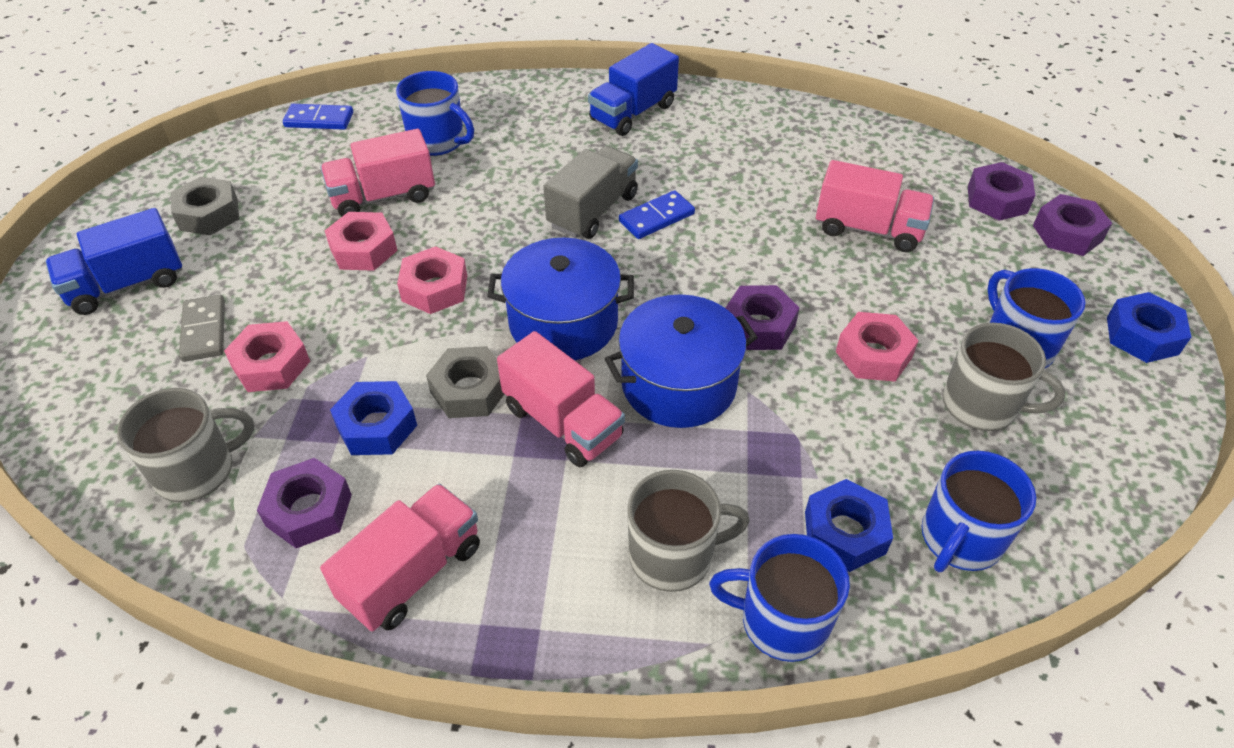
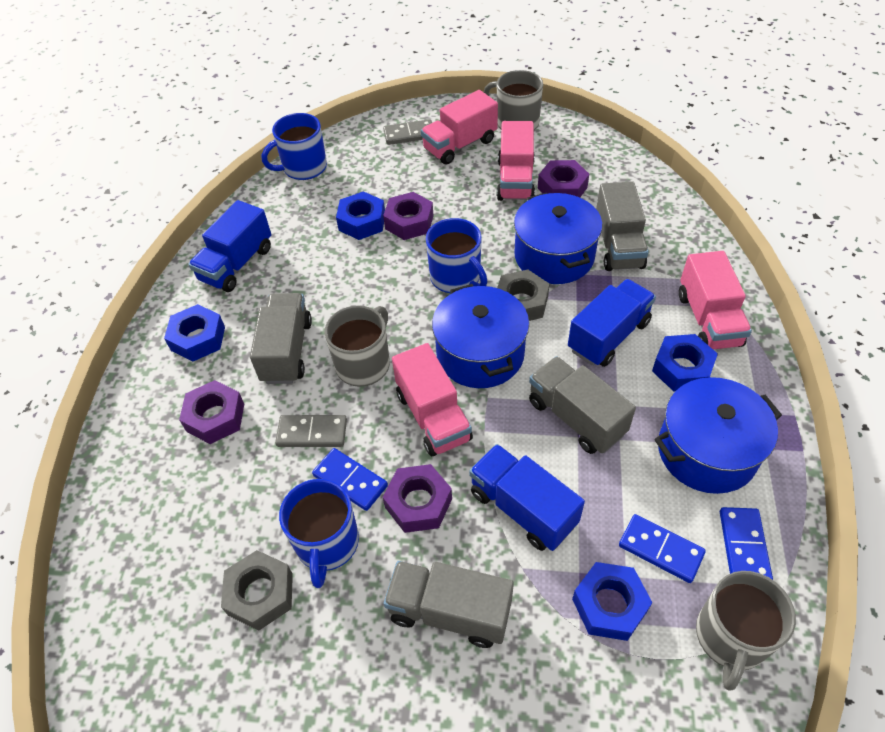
blue domino: [283,104,353,130] [619,190,695,239] = 2 -> [312,448,388,511] [619,514,706,583] [720,507,773,580] = 3
blue mug: [396,71,474,156] [709,534,850,662] [922,451,1036,572] [987,268,1086,369] = 4 -> [262,113,327,180] [279,479,359,588] [426,218,487,293] = 3
blue nut: [330,381,417,455] [805,479,893,572] [1107,292,1191,363] = 3 -> [164,304,225,362] [336,191,385,240] [572,562,652,641] [652,334,718,392] = 4
blue pot: [487,238,634,360] [605,294,758,428] = 2 -> [432,284,529,388] [514,193,602,284] [654,377,782,494] = 3
blue truck: [45,208,182,315] [588,43,679,136] = 2 -> [189,200,271,292] [469,444,585,551] [568,279,656,367] = 3
grey domino: [179,295,225,362] = 1 -> [275,415,347,447] [383,119,432,145] = 2
grey truck: [543,146,638,239] = 1 -> [250,293,312,384] [384,561,514,648] [529,356,636,454] [596,181,649,271] = 4
pink nut: [224,321,310,392] [324,212,397,271] [397,246,467,314] [836,312,919,382] = 4 -> none = 0

